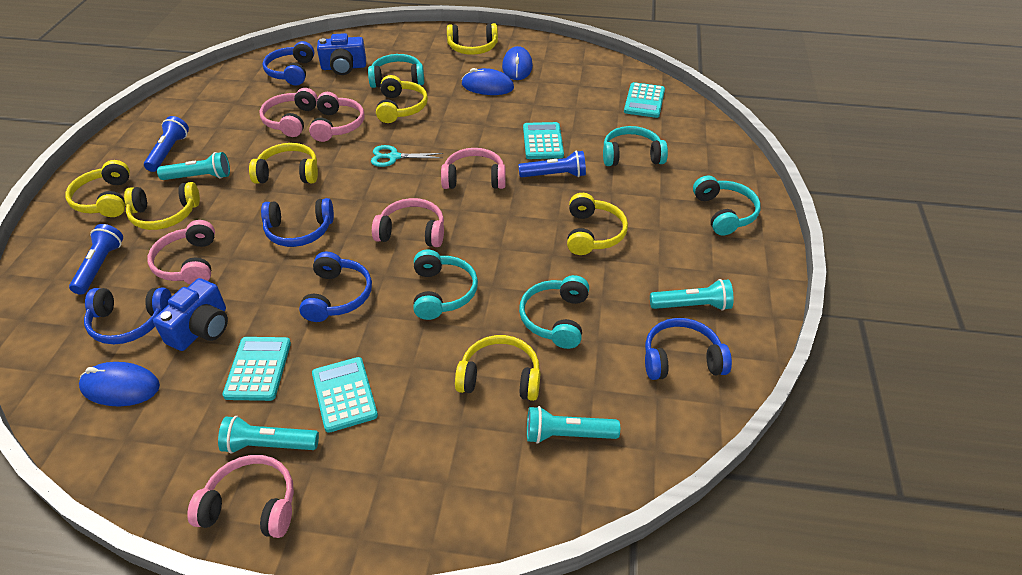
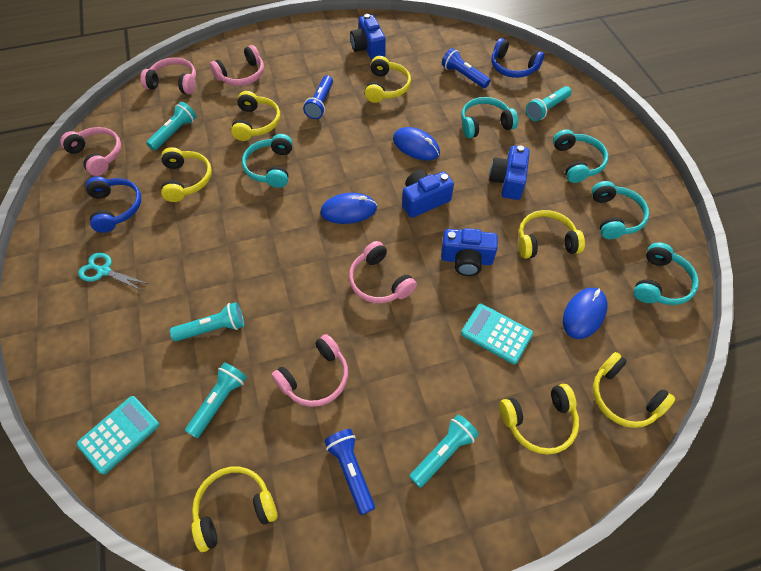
blue camera: [153,278,228,351] [317,33,366,75] = 2 -> [350,14,386,59] [402,170,454,218] [441,228,498,276] [489,145,530,200] = 4
blue headphones: [84,288,172,344] [261,198,334,247] [263,41,314,85] [299,252,372,322] [645,318,732,380] = 5 -> [86,176,141,233] [491,38,544,78] = 2
pink headphones: [147,220,215,284] [187,455,294,538] [260,88,318,137] [309,92,364,142] [372,198,444,247] [441,148,506,189] = 6 -> [60,127,121,176] [140,57,196,94] [210,45,264,86] [271,334,348,407] [349,241,417,303] = 5
turquoise calculator: [222,337,291,401] [312,357,378,433] [523,122,564,159] [624,82,665,118] = 4 -> [77,396,159,475] [461,304,533,364] = 2
turquoise flashlight: [157,152,230,180] [218,416,319,454] [527,406,620,444] [650,279,734,311] = 4 -> [146,102,196,151] [170,302,244,342] [185,362,247,438] [409,415,479,488] [526,86,572,121] = 5

